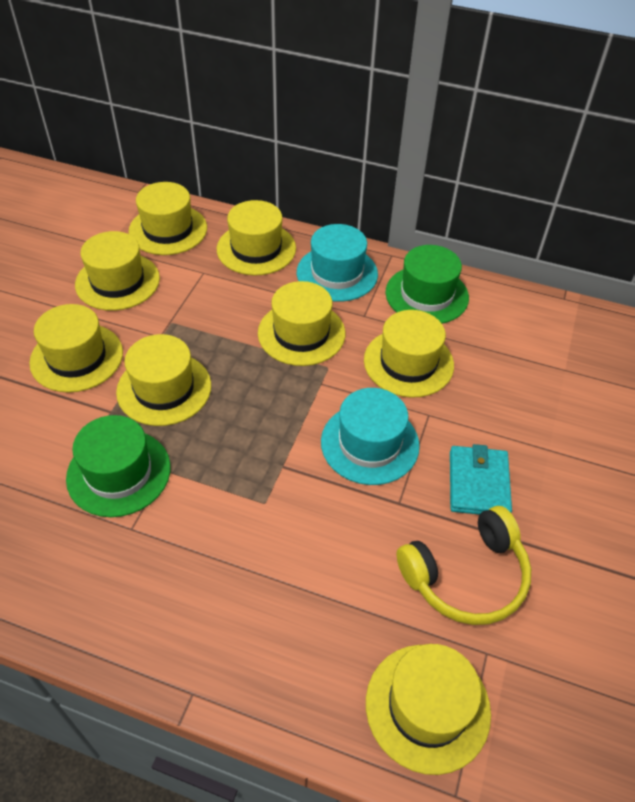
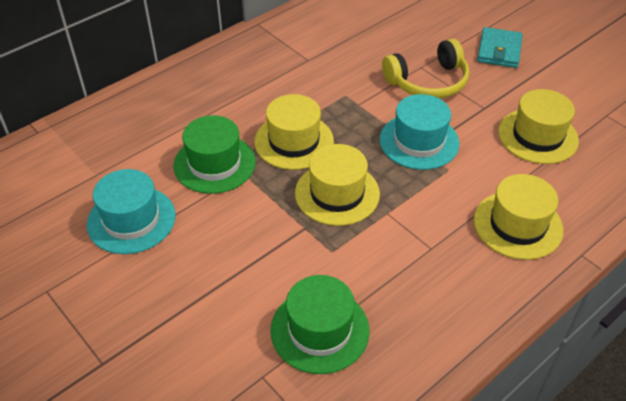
yellow hat: [29,304,123,393] [75,231,160,311] [116,334,211,426] [128,182,207,255] [217,200,296,276] [258,281,345,366] [364,310,454,398] [366,644,491,775] = 8 -> [254,94,334,170] [295,144,380,226] [474,174,563,260] [498,89,579,164] = 4

